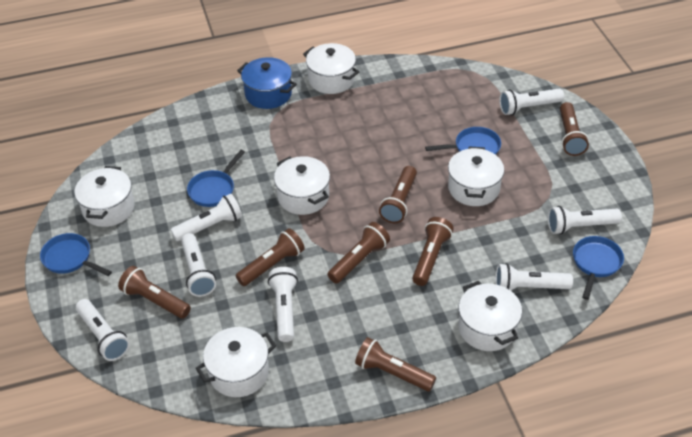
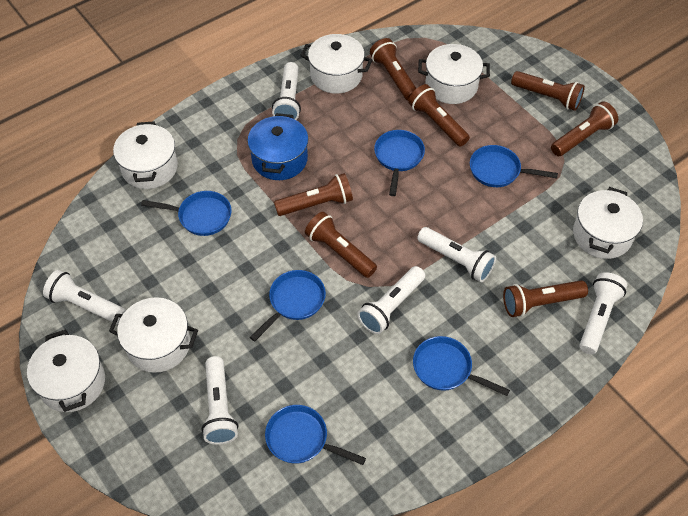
blue pan: [40,233,112,276] [187,150,245,207] [425,127,501,155] [573,236,624,300] = 4 -> [141,191,231,236] [250,270,326,342] [265,405,366,465] [374,130,425,196] [413,336,510,396] [470,145,558,187] = 6
white flashlight: [76,299,130,361] [171,194,242,241] [181,233,216,297] [268,267,298,342] [495,263,573,291] [499,88,564,115] [548,206,622,234] = 7 -> [43,270,126,325] [202,356,238,445] [272,62,301,120] [357,266,425,334] [417,227,496,282] [579,272,627,354] = 6

